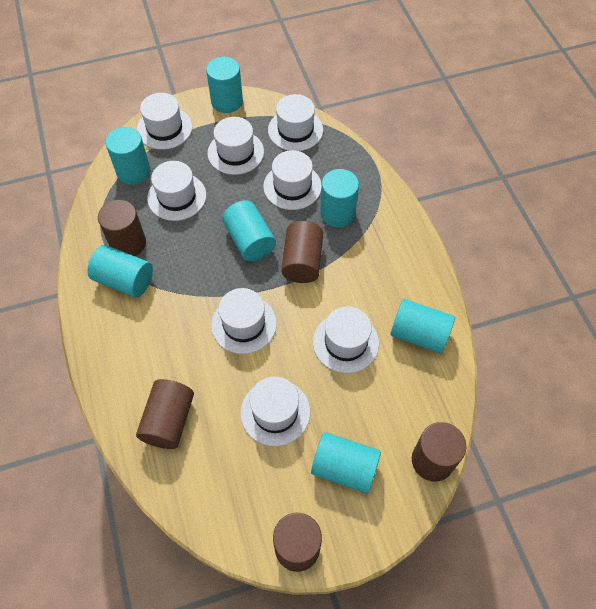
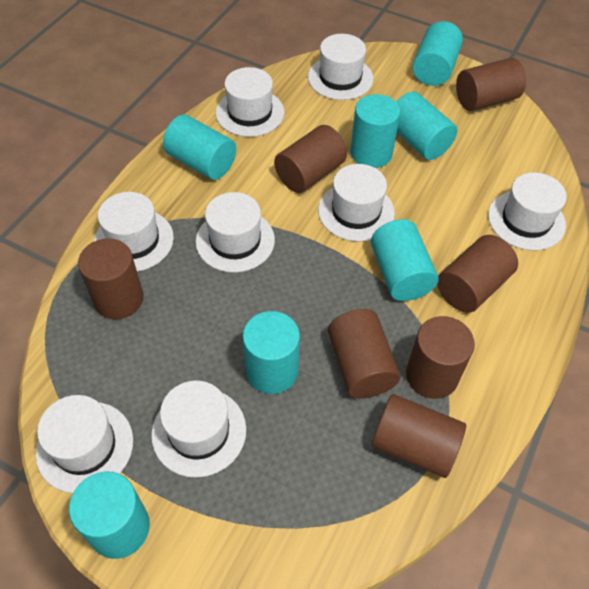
brown cylinder: [98,200,146,256] [136,379,194,449] [273,513,322,572] [281,221,323,283] [412,422,466,482] = 5 -> [78,238,144,319] [274,125,347,193] [328,309,400,399] [372,394,466,478] [406,316,475,399] [437,235,518,313] [456,58,526,111] = 7

